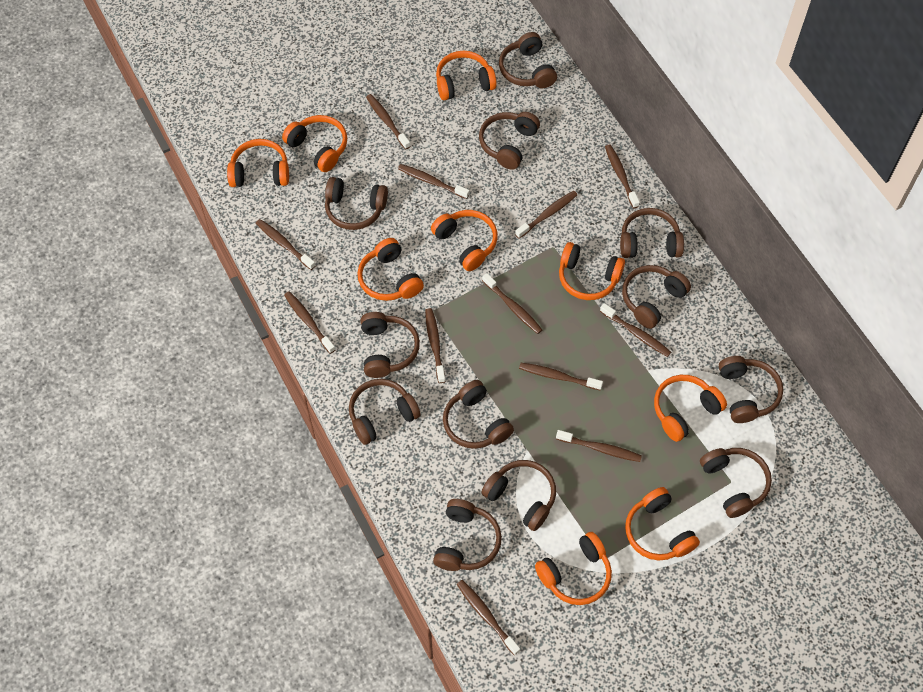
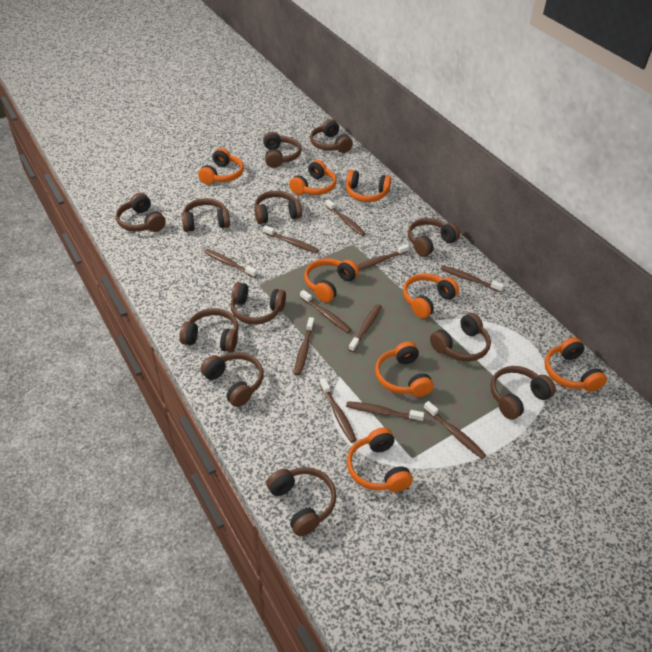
brown toothbrush: [256,219,316,270] [284,291,335,354] [366,94,411,150] [398,164,470,199] [425,308,446,383] [457,580,520,655] [482,273,542,334] [515,191,577,239] [519,363,603,390] [556,430,642,462] [600,303,671,357] [605,144,640,208] = 12 -> [204,249,257,278] [263,225,319,253] [294,317,314,376] [300,290,351,333] [319,378,356,443] [325,199,366,236] [346,401,424,422] [349,304,382,352] [357,244,409,270] [424,401,486,459] [441,265,504,292] = 11
orange headphones: [227,139,289,187] [282,115,347,172] [357,238,424,301] [431,210,498,271] [436,51,497,100] [535,532,612,605] [559,242,625,300] [625,487,700,560] [654,375,727,442] = 9 -> [198,148,244,185] [289,160,337,195] [304,258,359,303] [346,170,391,202] [347,427,413,492] [375,341,434,397] [403,273,459,318] [545,337,607,392] = 8

